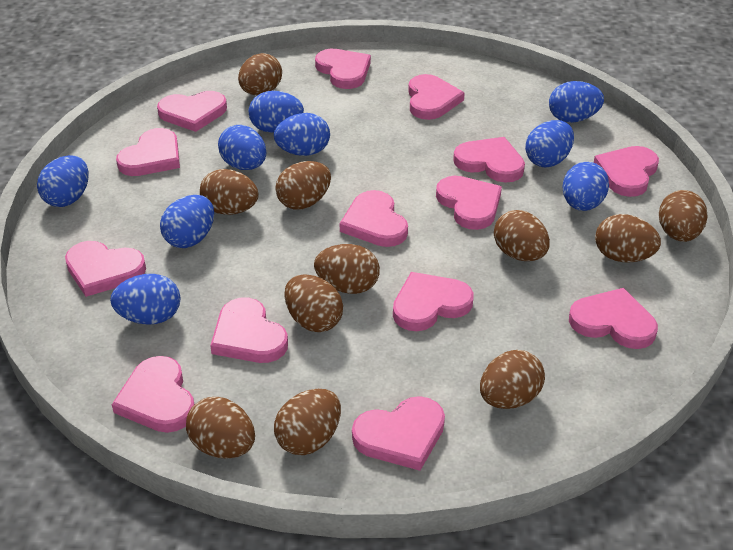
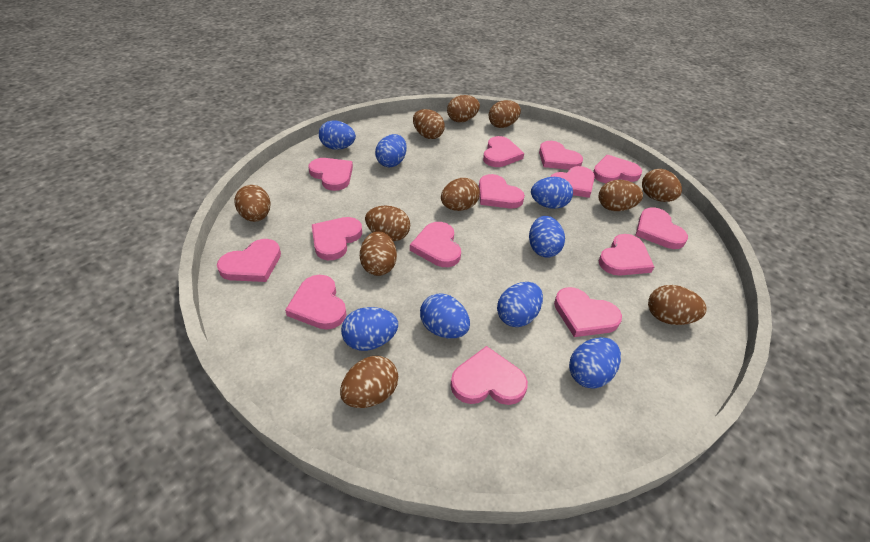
blue egg: [37,155,88,207] [110,274,181,325] [160,195,214,248] [218,125,266,170] [249,91,304,133] [274,113,330,156] [525,120,574,167] [549,81,604,123] [563,162,609,211] = 9 -> [319,120,356,150] [341,307,398,351] [375,134,407,167] [420,294,470,338] [497,282,543,327] [529,216,565,258] [531,177,573,209] [569,337,621,389] = 8

